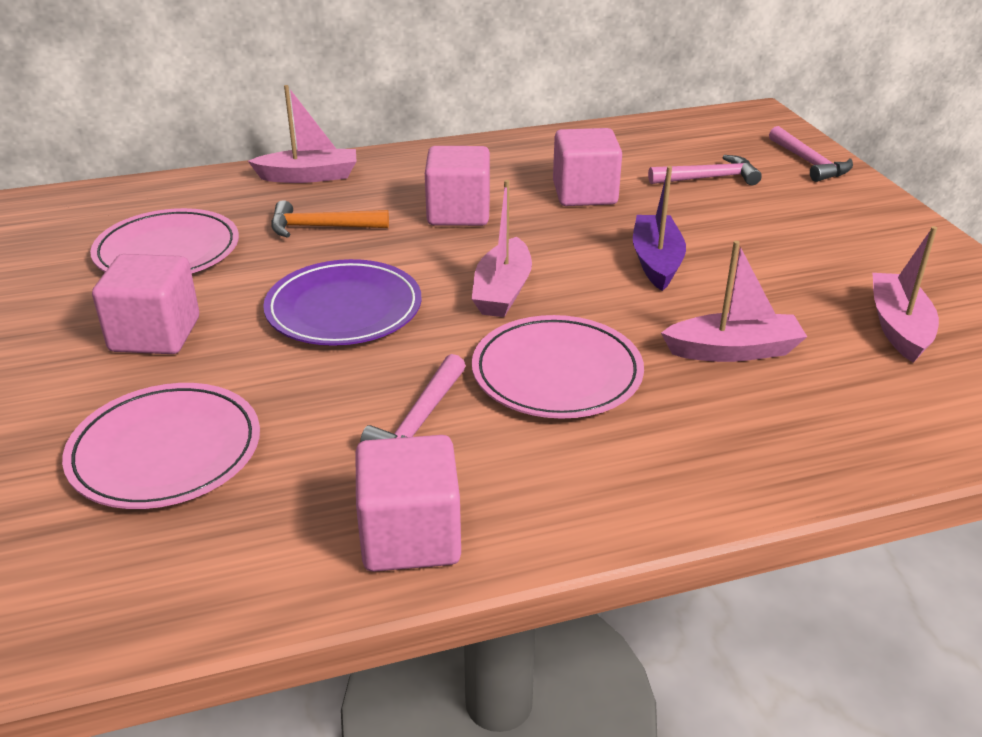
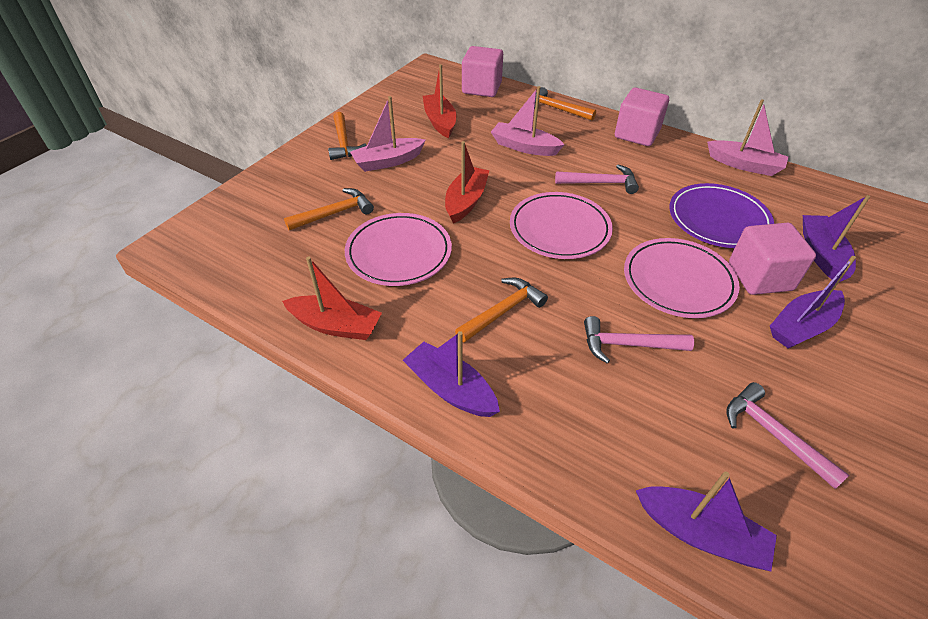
orange hammer: [271,200,389,238] = 1 -> [284,188,374,230] [328,112,367,160] [455,278,548,343] [534,87,596,121] = 4
pink boat: [248,85,356,183] [472,180,532,317] [661,241,807,362] [872,226,939,363] = 4 -> [350,96,426,172] [491,86,565,156] [707,99,788,176] = 3
pink cube: [92,254,199,354] [355,435,461,572] [425,146,490,226] [553,128,622,206] = 4 -> [462,46,503,97] [615,88,669,146] [729,223,816,295] = 3
purple boat: [633,166,686,291] = 1 -> [403,331,500,417] [636,471,777,571] [770,256,856,349] [803,195,870,282] = 4
red boat: none = 0 -> [282,257,382,340] [423,64,457,138] [445,141,490,224] = 3

